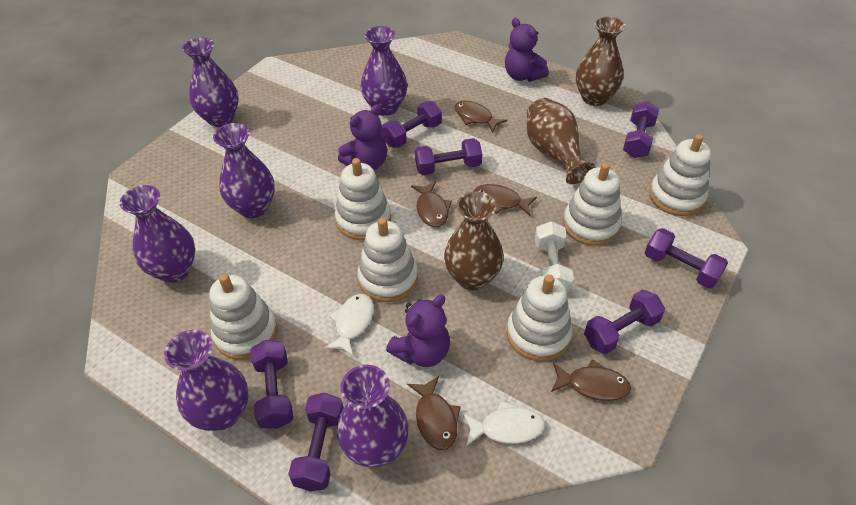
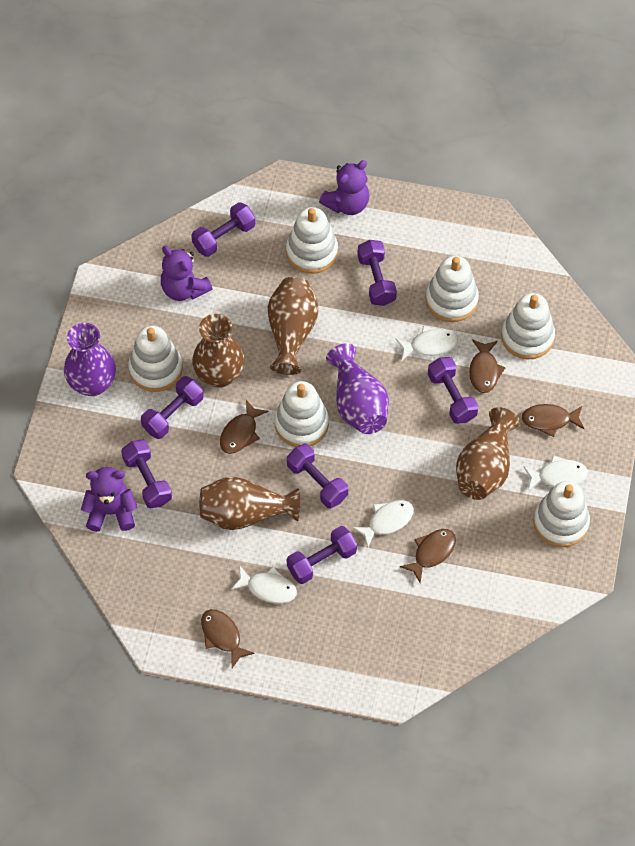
brown vase: [444,191,504,290] [527,98,595,184] [576,16,626,106] = 3 -> [192,314,244,388] [199,477,300,530] [268,277,318,375] [456,407,520,500] = 4
purple vase: [120,185,195,283] [164,330,248,431] [182,37,239,127] [213,123,275,218] [337,365,409,467] [361,26,407,116] = 6 -> [64,323,116,396] [326,343,389,434] = 2
white dumbbell: [535,221,574,293] = 1 -> none = 0
white fish: [324,294,374,357] [462,401,545,446] = 2 -> [231,566,297,603] [352,500,414,547] [396,326,458,360] [523,455,588,490] = 4

